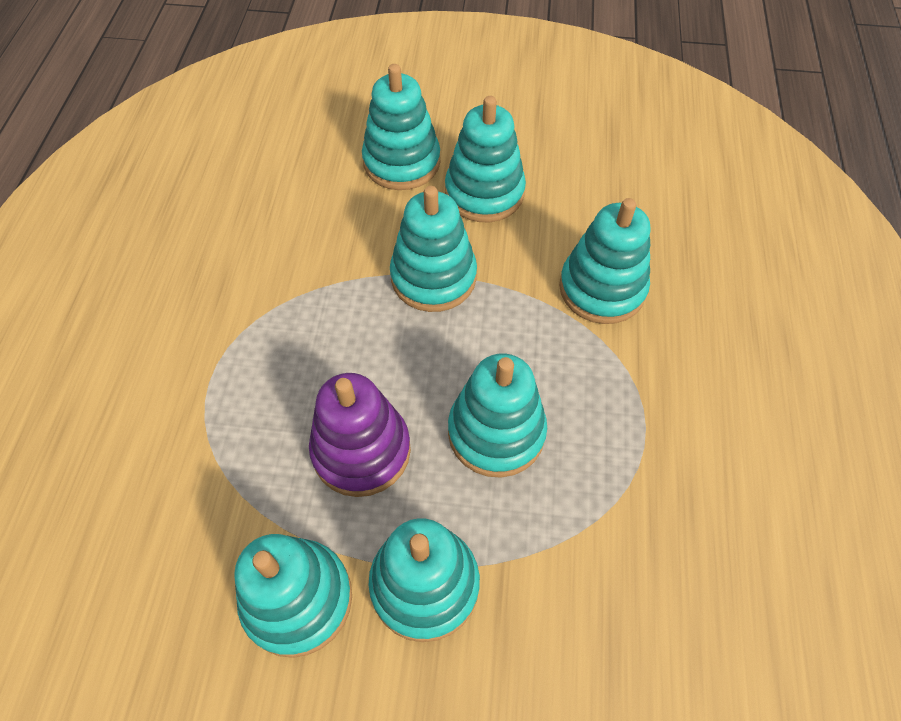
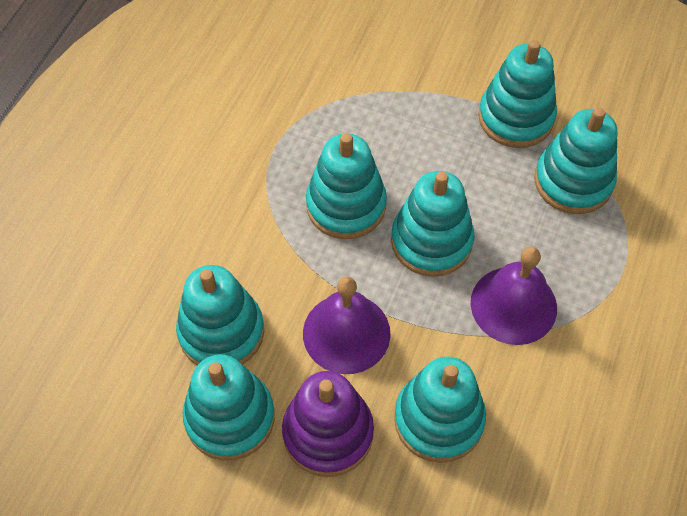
purple bell: none = 0 -> [303,277,391,374] [471,247,557,345] = 2

